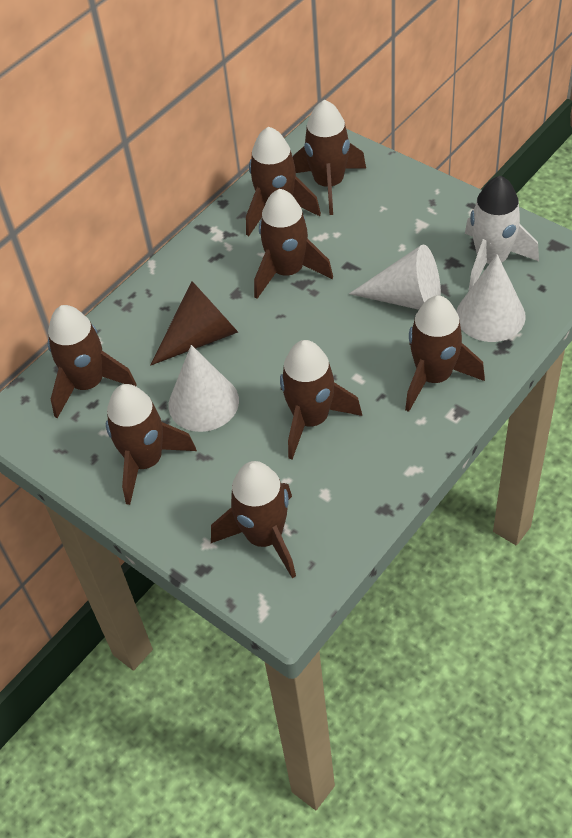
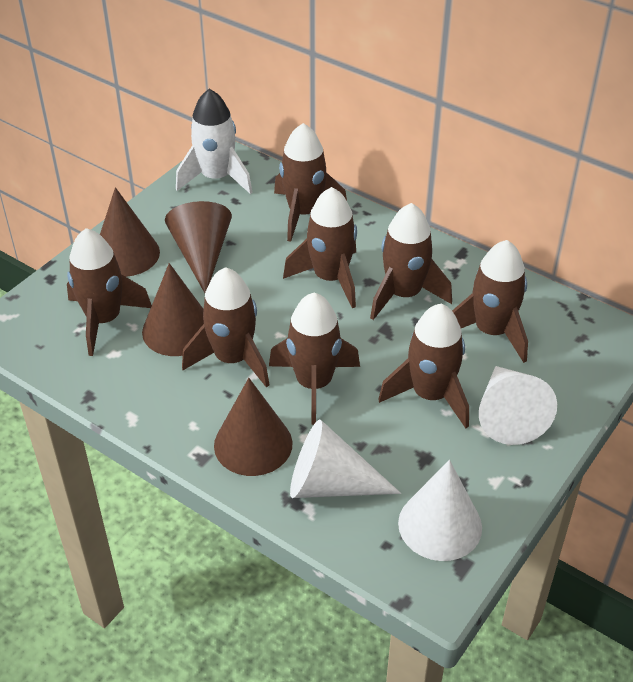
brown cone: [151,281,238,365] = 1 -> [100,187,160,277] [142,263,204,356] [165,201,232,293] [214,378,293,476] = 4

